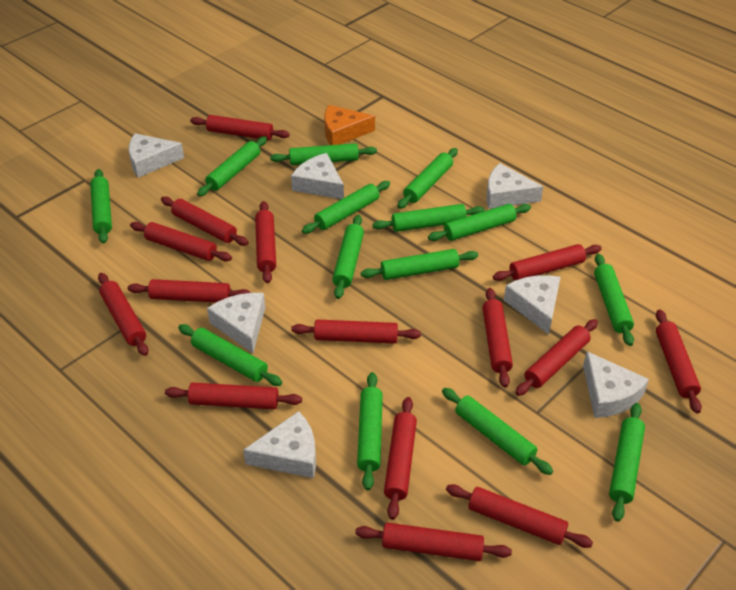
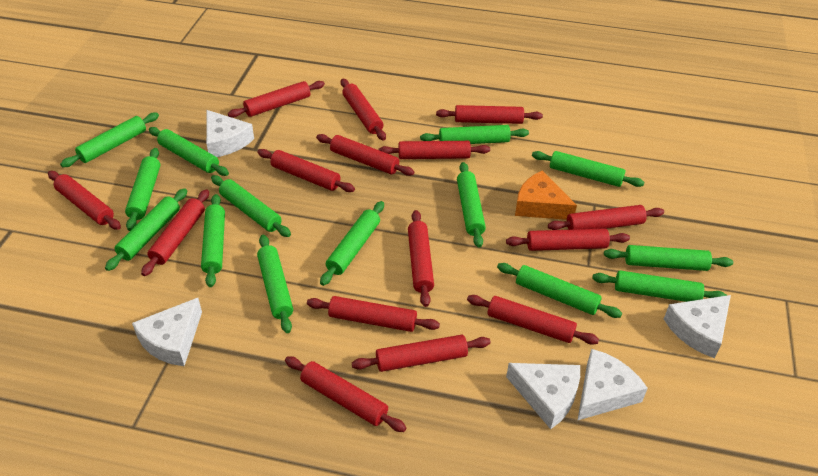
white cheese: [129,133,184,178] [207,293,265,353] [243,411,316,478] [291,153,344,199] [486,163,543,209] [504,275,561,335] [583,351,649,418] = 7 -> [132,298,202,366] [206,110,254,157] [506,363,580,429] [577,349,648,421] [664,295,731,358] = 5

